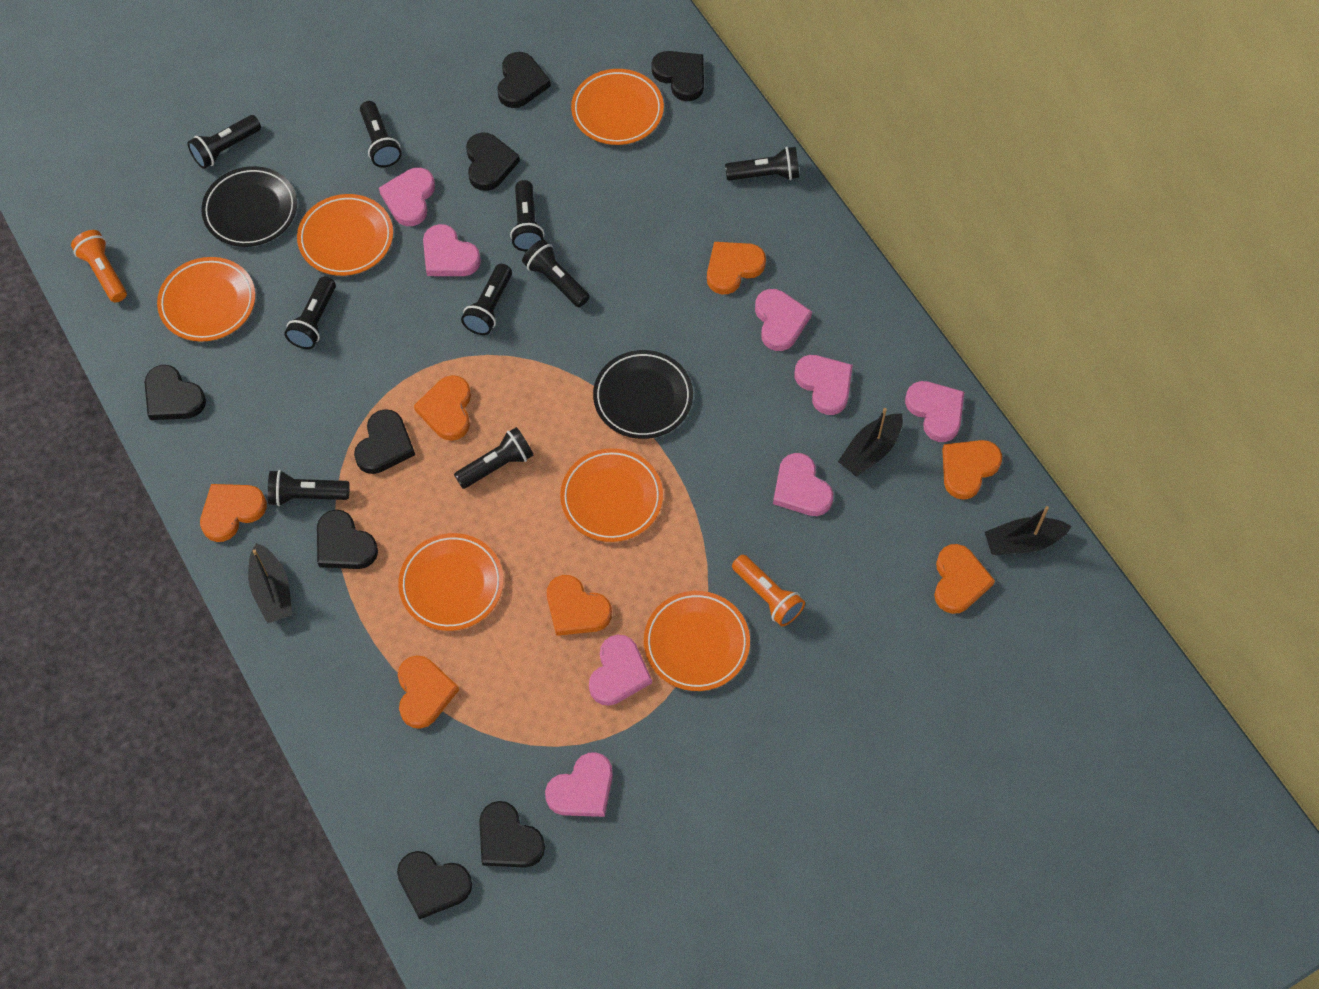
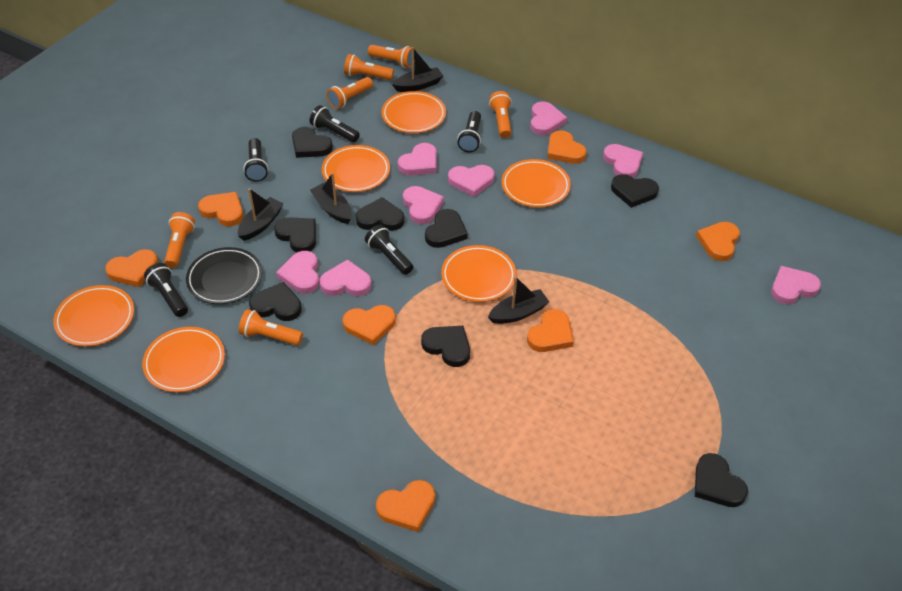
black boat: [248,543,292,623] [838,408,903,477] [985,506,1072,555] = 3 -> [238,188,284,241] [310,173,352,224] [392,47,443,92] [488,276,549,324] = 4
black flashlight: [187,115,261,169] [268,470,350,506] [284,277,336,349] [360,101,402,168] [454,427,534,489] [461,264,512,335] [510,180,544,251] [522,240,590,307] [725,147,799,181] = 9 -> [144,263,188,317] [244,138,268,182] [310,105,360,142] [365,225,413,275] [457,111,481,152] = 5
black plate: [201,166,297,247] [593,350,693,439] = 2 -> [186,247,262,304] = 1
orange flashlight: [71,230,127,302] [732,555,805,627] = 2 -> [164,212,195,268] [239,309,303,346] [327,77,373,109] [344,54,394,80] [368,45,415,68] [489,91,512,138] = 6

